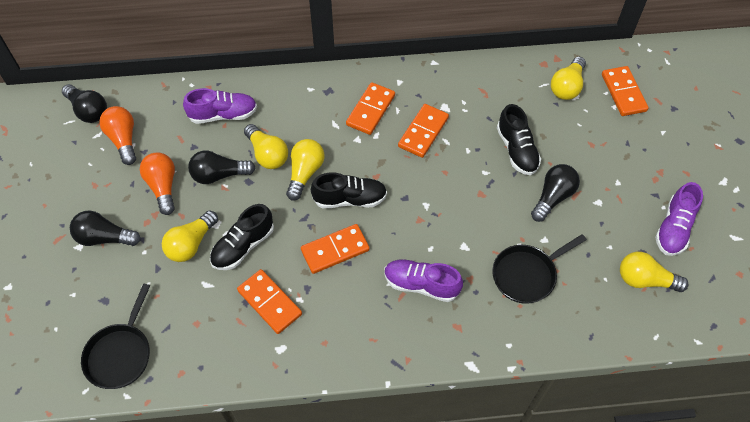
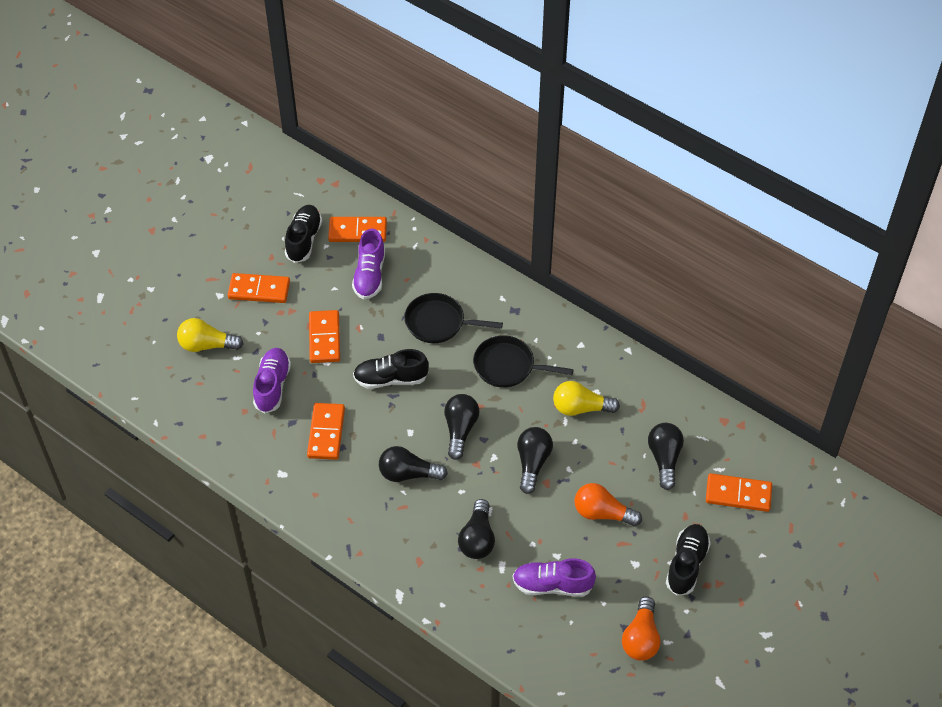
black light bulb: [62,84,107,123] [70,210,141,246] [188,150,255,184] [531,164,580,222] = 4 -> [379,446,448,482] [444,394,480,460] [458,499,495,559] [517,427,553,494] [648,423,684,490] = 5
yellow light bulb: [162,210,218,262] [244,124,288,169] [286,139,324,201] [551,57,586,100] [620,252,689,292] = 5 -> [177,318,244,352] [553,381,620,416] = 2

